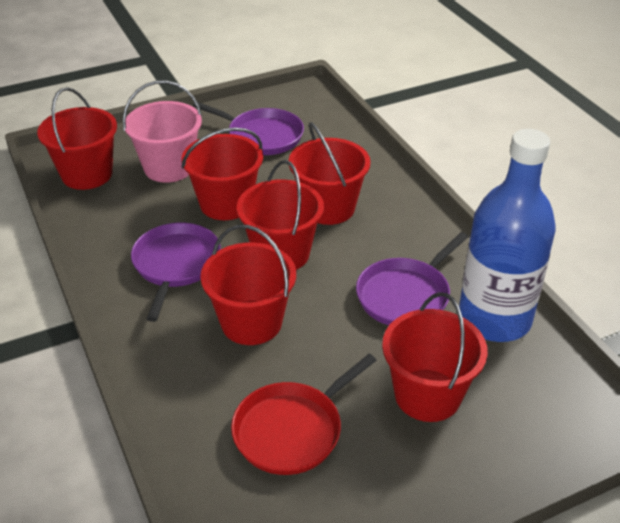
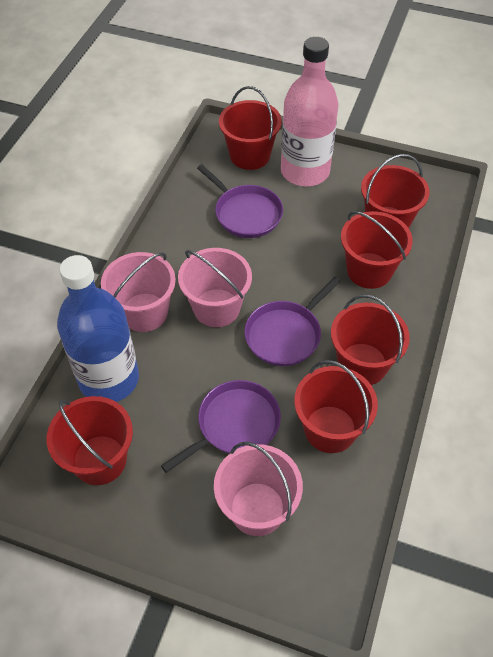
pink bottle: none = 0 -> [281,37,339,186] = 1
pink bucket: [123,80,202,183] = 1 -> [101,252,176,332] [178,248,252,327] [214,442,303,536] = 3
red pan: [231,354,377,475] = 1 -> none = 0

